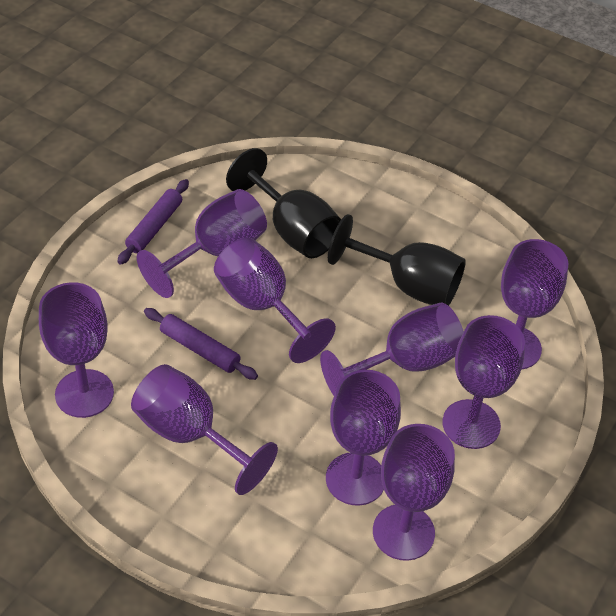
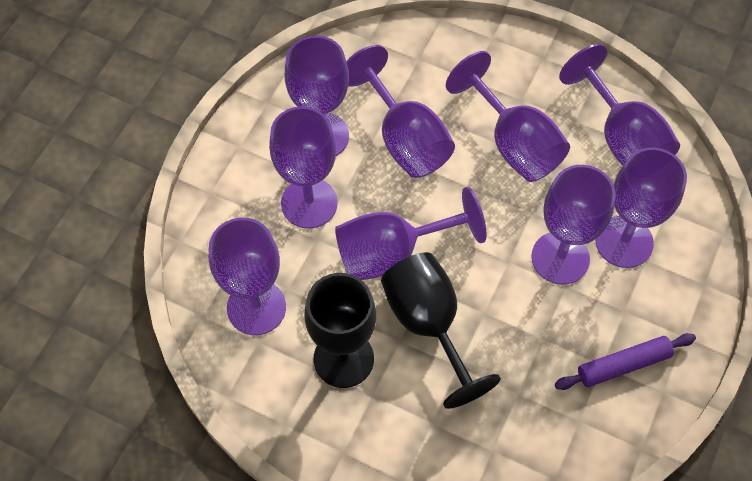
purple rolling pin: [117,179,189,265] [144,308,258,380] = 2 -> [555,333,696,390] = 1

